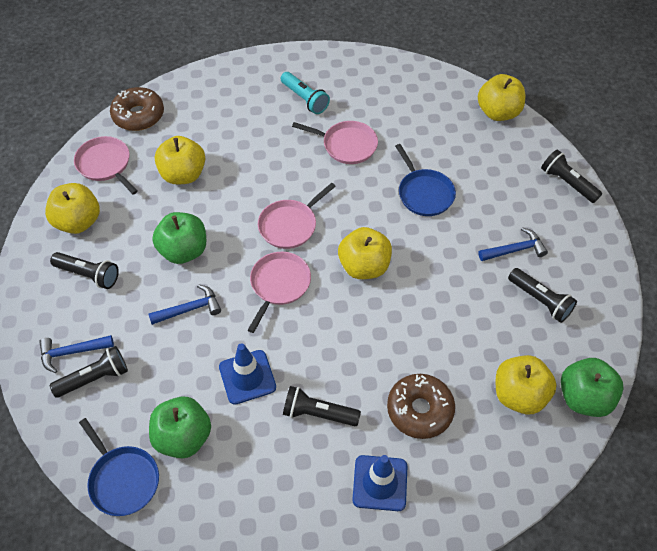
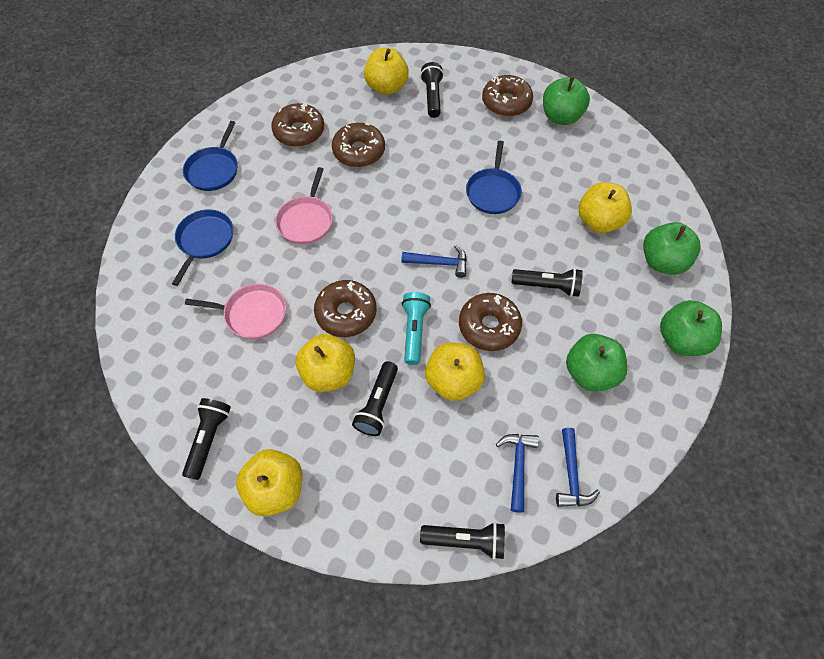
blue pan: [79,418,159,516] [395,144,456,216] = 2 -> [172,209,233,286] [183,121,238,191] [466,141,522,214] = 3
blue traffic cone: [219,343,276,405] [352,455,408,511] = 2 -> none = 0
brown donut: [110,87,164,131] [387,374,455,439] = 2 -> [271,103,324,147] [314,280,377,337] [332,123,385,167] [459,293,522,351] [482,75,533,117] = 5
green apple: [149,396,211,458] [152,212,206,264] [561,358,624,417] = 3 -> [543,77,590,125] [566,334,627,392] [643,222,701,275] [660,300,722,356] = 4
pink pan: [74,136,138,194] [248,252,311,333] [258,183,336,249] [292,121,378,164] = 4 -> [185,284,286,339] [275,167,333,244] = 2

